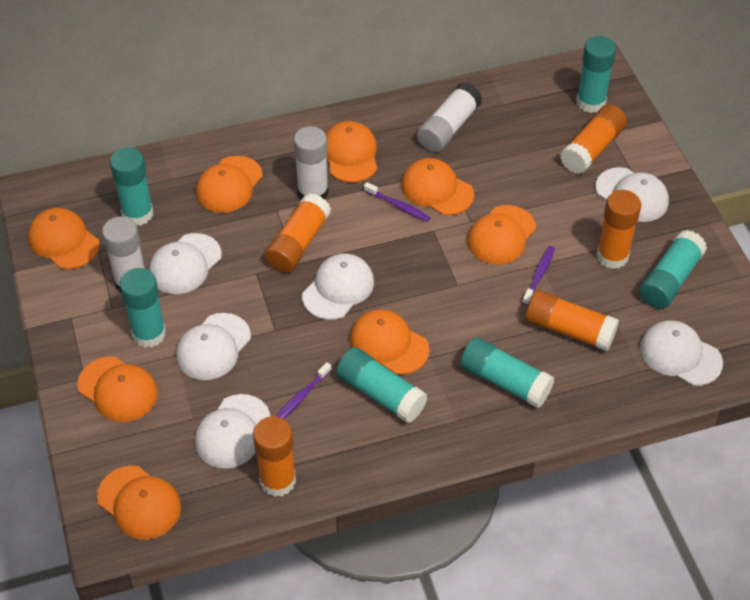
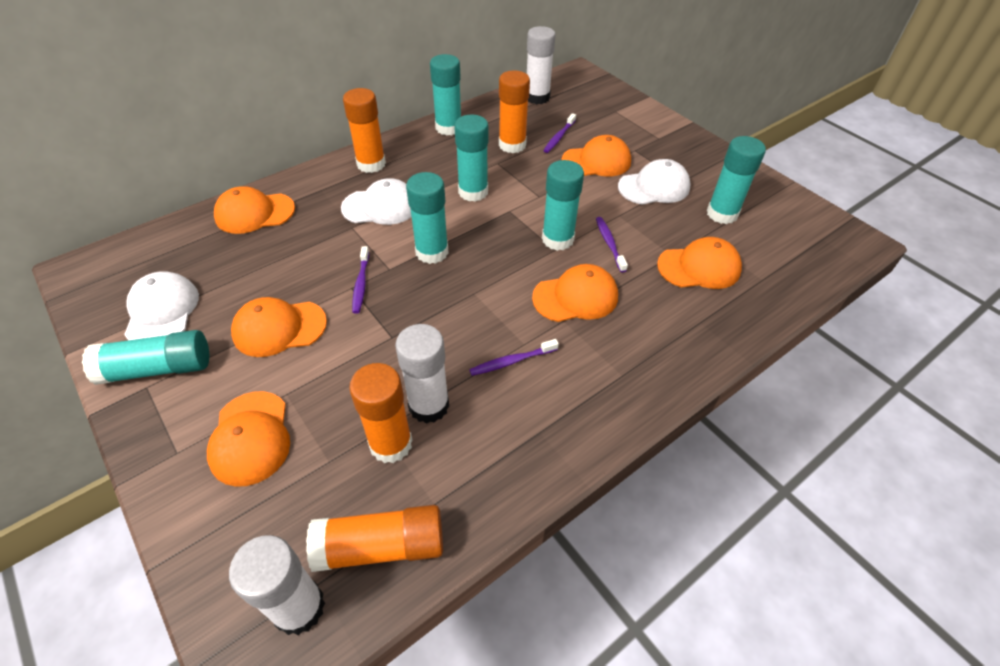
orange cap: [28,208,100,269] [78,357,158,422] [97,466,181,540] [196,156,263,213] [326,121,377,183] [350,309,429,375] [401,158,474,215] [467,205,536,265] = 8 -> [207,391,290,487] [214,186,295,234] [231,297,327,357] [532,264,618,322] [561,135,631,177] [657,237,742,289] = 6
orange glue stick: [253,416,296,497] [265,193,331,273] [526,290,619,351] [560,104,627,174] [596,190,641,269] = 5 -> [306,505,443,572] [343,88,386,173] [349,363,413,463] [499,70,530,153] = 4
purple toothbrush: [276,362,332,419] [364,182,430,222] [522,246,555,305] = 3 -> [352,246,369,314] [469,339,559,376] [543,113,576,153] [596,217,628,272] = 4
white cap: [149,233,222,294] [176,313,251,380] [195,394,270,468] [302,253,374,320] [596,167,669,222] [640,320,723,386] = 6 -> [124,271,199,340] [341,178,412,225] [618,159,691,205] = 3

